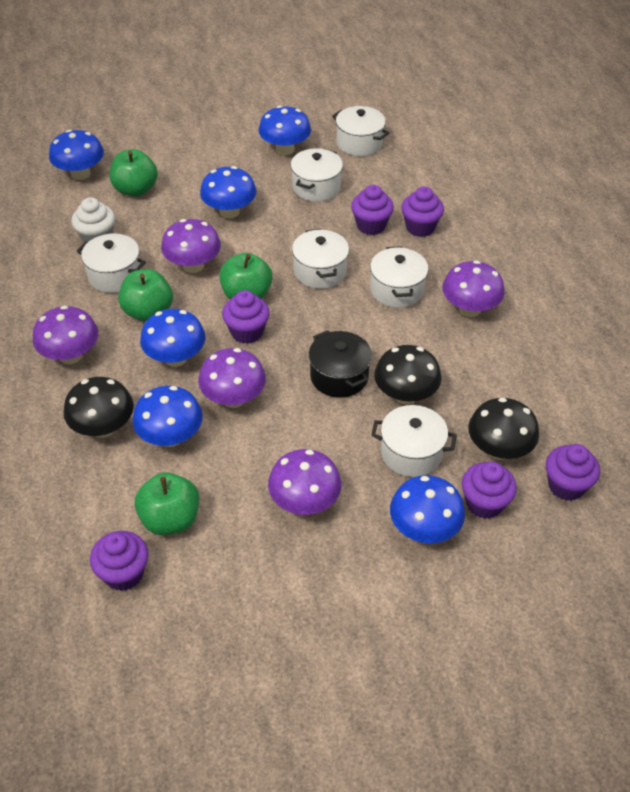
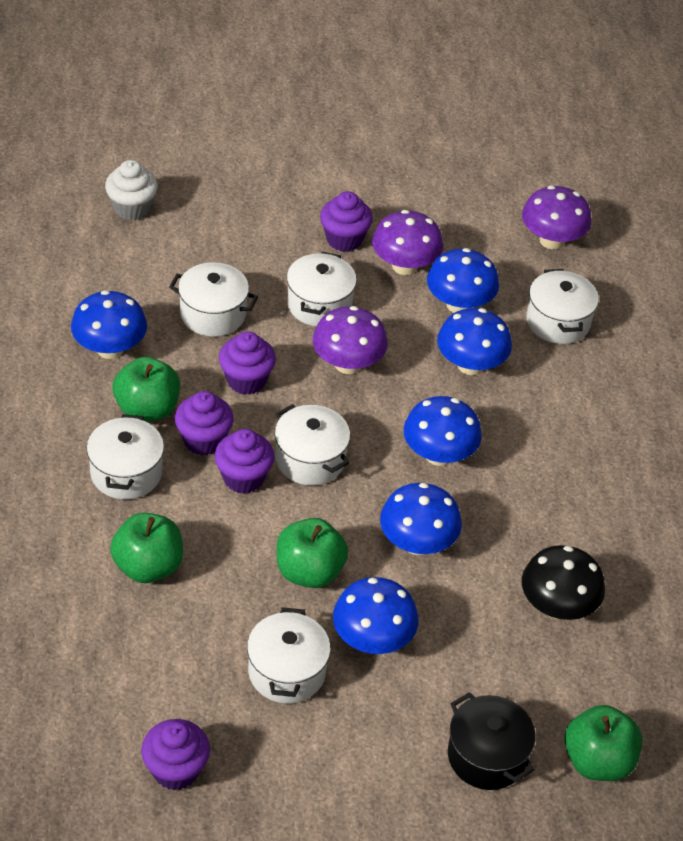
black mushroom: [64,377,134,438] [374,345,441,404] [469,398,539,460] = 3 -> [522,545,605,620] = 1
purple cupcake: [90,531,149,591] [222,290,270,344] [351,185,394,235] [401,187,444,237] [462,462,517,519] [546,444,600,501] = 6 -> [141,719,210,790] [175,391,234,455] [214,429,274,494] [219,331,276,395] [320,191,373,252] = 5
purple mushroom: [33,305,98,364] [161,219,221,273] [198,348,266,408] [268,449,342,515] [443,260,505,317] = 5 -> [313,306,388,374] [372,210,443,275] [522,185,591,249] = 3

